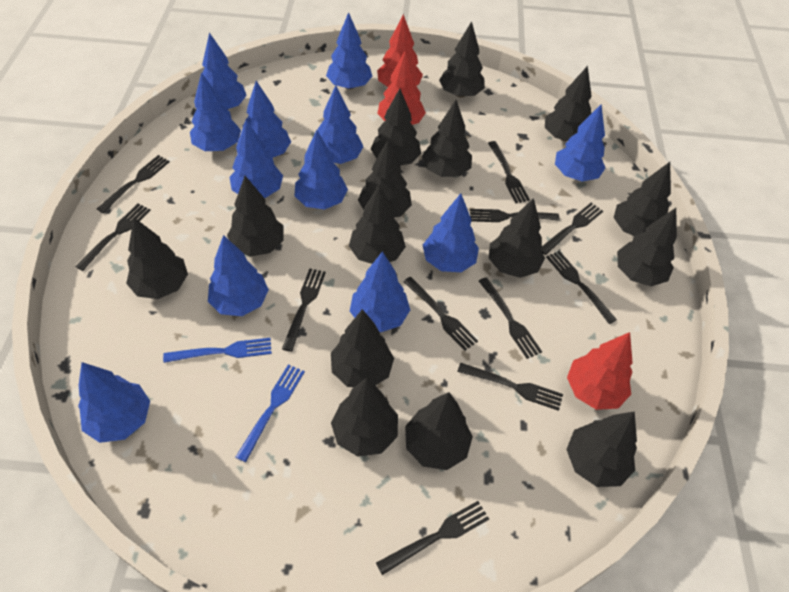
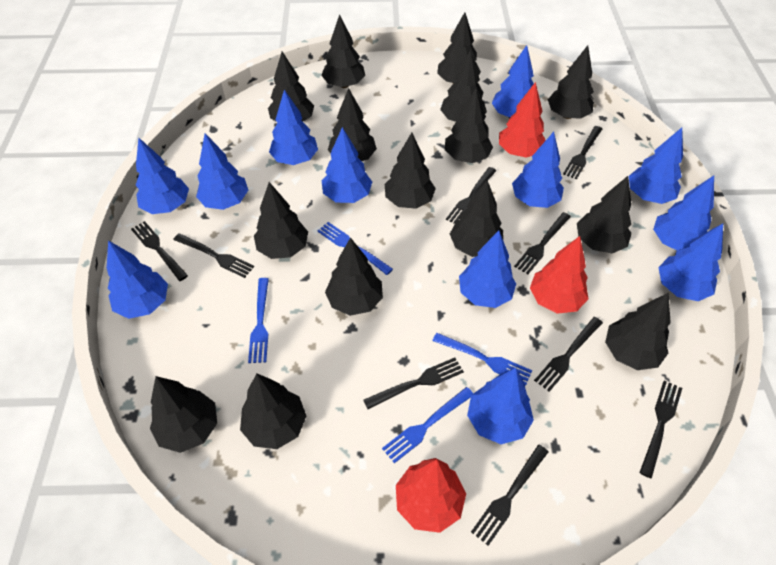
black fork: [75,204,151,271] [97,155,170,213] [282,269,326,352] [376,501,489,575] [403,277,478,351] [457,363,563,411] [470,209,559,222] [479,277,542,359] [488,141,530,203] [541,203,603,255] [546,251,617,324] = 11 -> [131,221,188,281] [173,233,254,278] [363,358,464,409] [446,167,496,224] [471,445,549,546] [514,212,571,274] [534,317,603,392] [563,126,602,179] [639,380,682,478] = 9
blue fork: [163,338,272,363] [235,364,305,462] = 2 -> [248,278,269,363] [317,222,393,275] [382,387,473,463] [432,333,532,386] = 4

